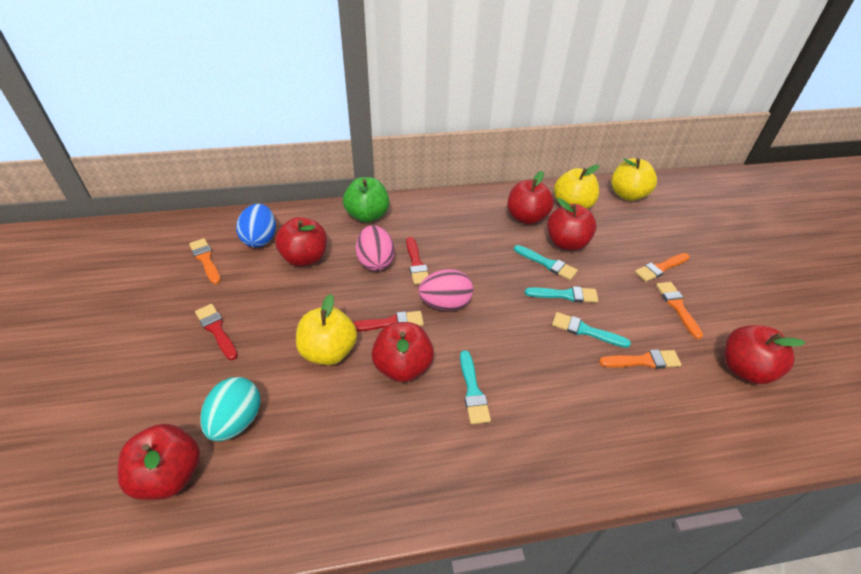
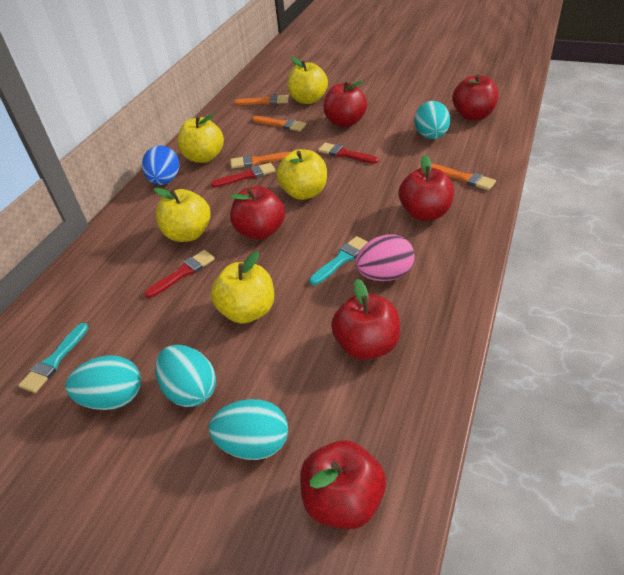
green apple: [343,177,389,223] = 1 -> none = 0
pink egg: [356,225,394,271] [418,269,473,311] = 2 -> [355,234,415,281] = 1
turquoise brush: [460,350,491,424] [514,245,578,280] [525,286,598,303] [552,312,631,348] = 4 -> [18,323,88,393] [309,236,368,285] = 2
turquoise egg: [200,377,260,441] = 1 -> [65,355,141,410] [155,345,216,407] [209,399,288,460] [415,101,450,139] = 4
yellow apple: [296,294,357,365] [554,165,599,209] [611,158,657,201] = 3 -> [154,187,210,242] [178,114,224,163] [211,251,274,324] [277,149,327,200] [287,57,328,104] = 5

